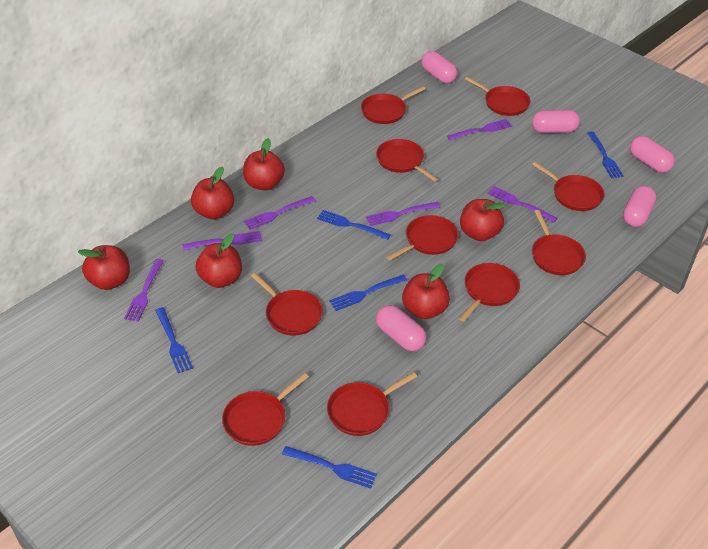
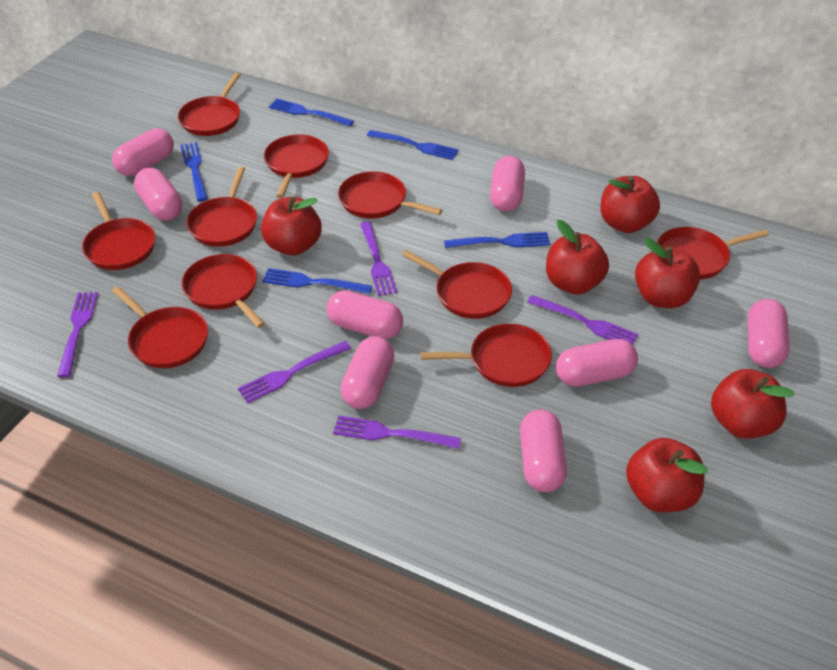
pink capsule: [376,305,427,351] [421,51,457,84] [532,110,580,133] [623,186,656,227] [630,136,675,173] = 5 -> [112,128,174,176] [134,168,183,221] [327,290,403,339] [340,336,394,409] [490,156,525,212] [520,409,567,492] [556,339,638,387] [748,299,790,368] = 8
purple fork: [124,259,164,321] [182,231,262,250] [244,196,316,230] [366,202,440,226] [447,119,512,140] [487,186,558,223] = 6 -> [57,292,98,377] [238,341,351,403] [333,416,461,449] [360,221,397,296] [527,295,639,345] = 5

